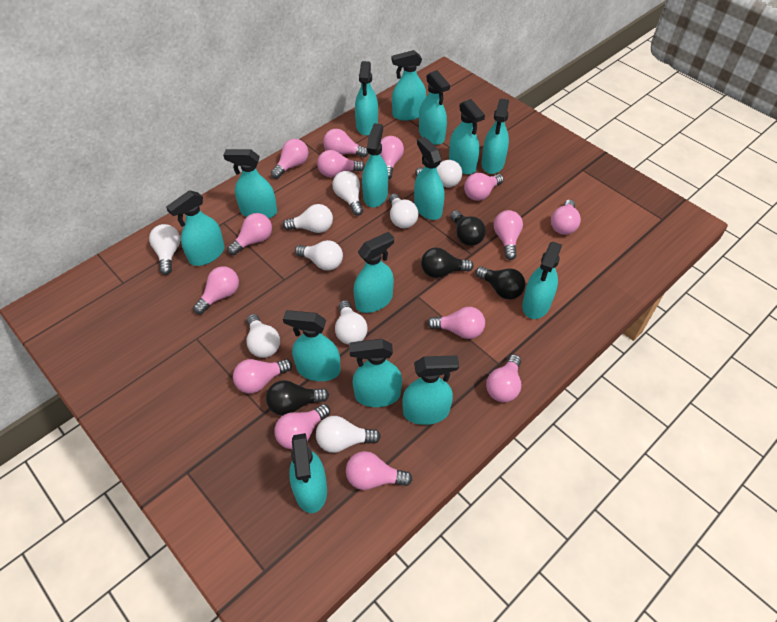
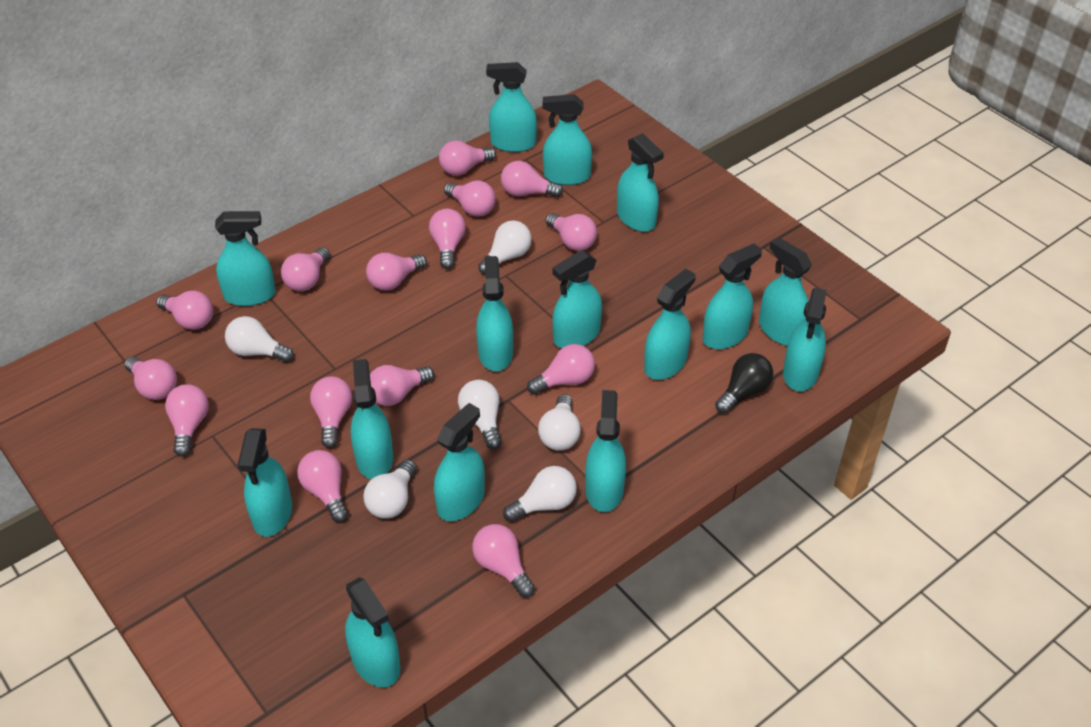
black light bulb: [266,380,329,416] [421,248,474,278] [450,210,486,246] [476,266,525,300] = 4 -> [715,353,773,413] = 1
pink light bulb: [193,266,239,314] [227,213,272,255] [233,359,292,394] [271,139,309,179] [274,404,330,449] [317,150,365,177] [323,129,369,157] [346,451,412,490] [380,136,404,179] [427,307,485,339] [464,173,504,201] [486,354,521,402] [494,210,523,260] [551,199,581,235] = 14 -> [124,357,177,400] [156,291,213,330] [165,384,209,457] [281,247,330,291] [297,450,348,522] [310,376,352,448] [366,253,427,291] [370,365,434,406] [429,209,466,269] [439,141,496,176] [444,181,496,217] [472,524,535,597] [501,161,563,197] [527,344,595,395] [545,213,597,251] = 15
white light bulb: [149,224,180,275] [246,314,280,358] [283,204,333,233] [295,240,343,271] [316,416,381,453] [332,171,363,216] [335,300,368,345] [389,193,418,228] [415,160,462,187] = 9 -> [225,316,294,362] [363,460,417,519] [458,380,502,449] [478,220,532,274] [503,466,577,522] [538,394,581,451] = 6

